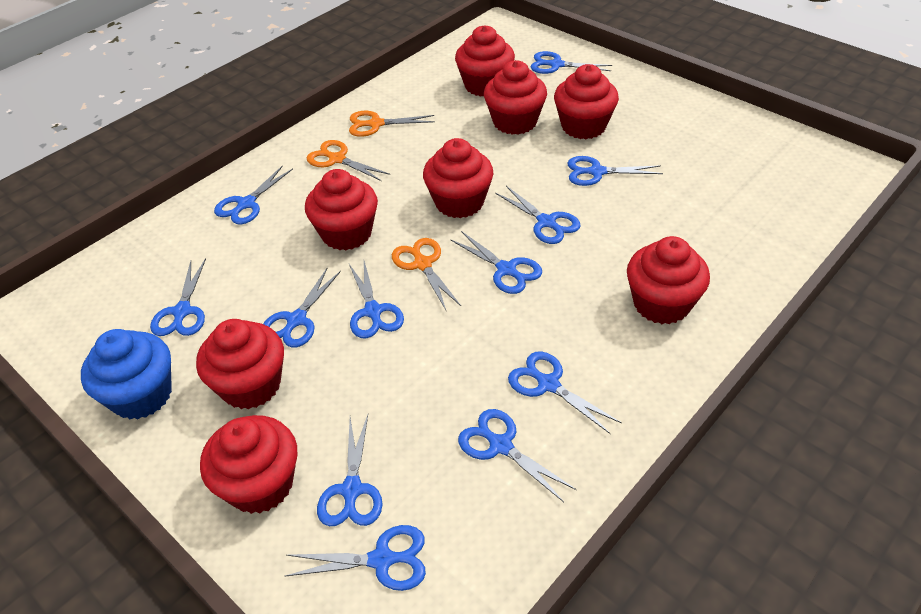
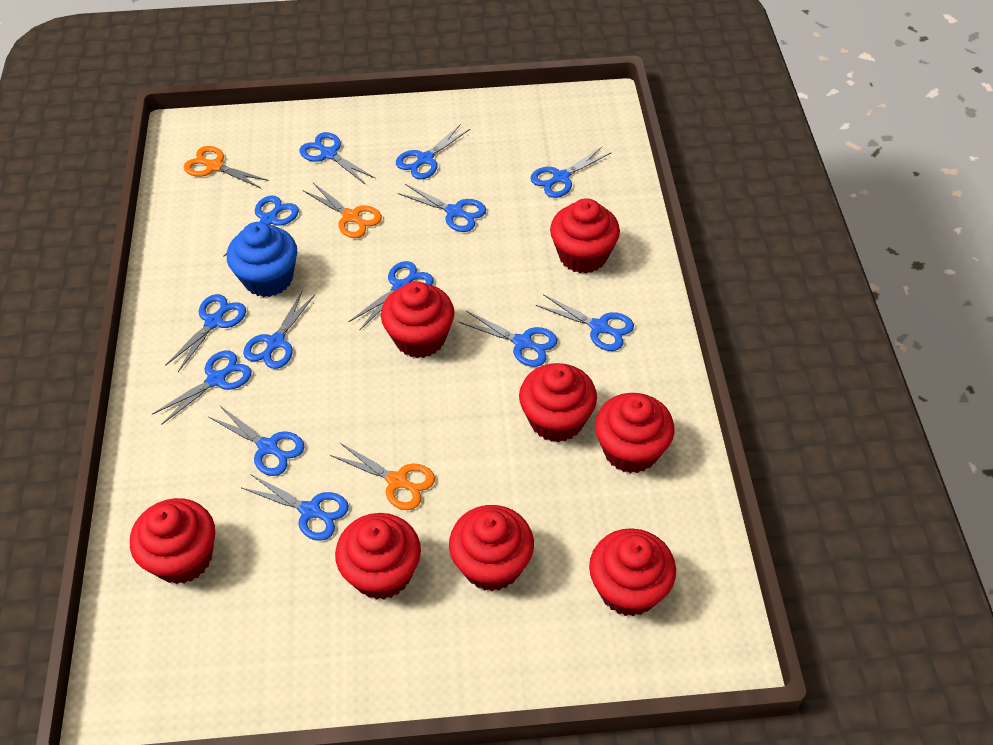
blue scissors: [150,258,206,336] [214,165,293,225] [263,268,341,347] [285,525,426,591] [317,415,383,526] [349,261,404,338] [450,231,542,294] [458,409,577,502] [495,186,580,244] [508,352,622,434] [531,51,612,74] [568,156,663,186] = 12 -> [152,351,252,425] [165,294,246,372] [209,405,305,476] [223,196,299,257] [242,474,349,541] [243,292,315,369] [300,132,375,184] [348,261,433,330] [396,124,470,179] [398,184,486,232] [459,311,557,367] [530,146,612,198] [536,294,634,351] = 13

